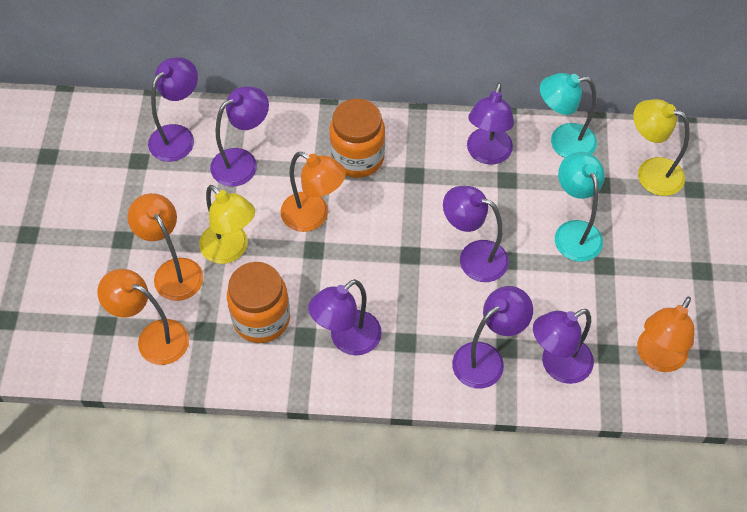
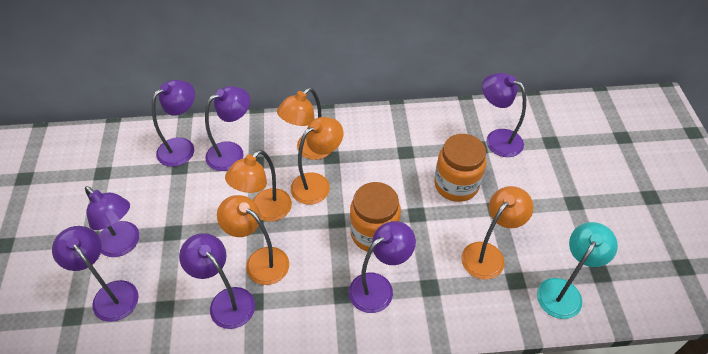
orange lamp: [97,269,189,365] [127,193,204,301] [281,152,346,232] [637,297,695,372] = 4 -> [217,195,289,285] [225,150,292,222] [277,88,330,160] [291,117,344,205] [461,186,534,280] = 5
turquoise lamp: [540,73,597,158] [555,152,605,262] = 2 -> [537,222,618,319] = 1
yellow lamp: [199,185,255,264] [633,99,690,196] = 2 -> none = 0

